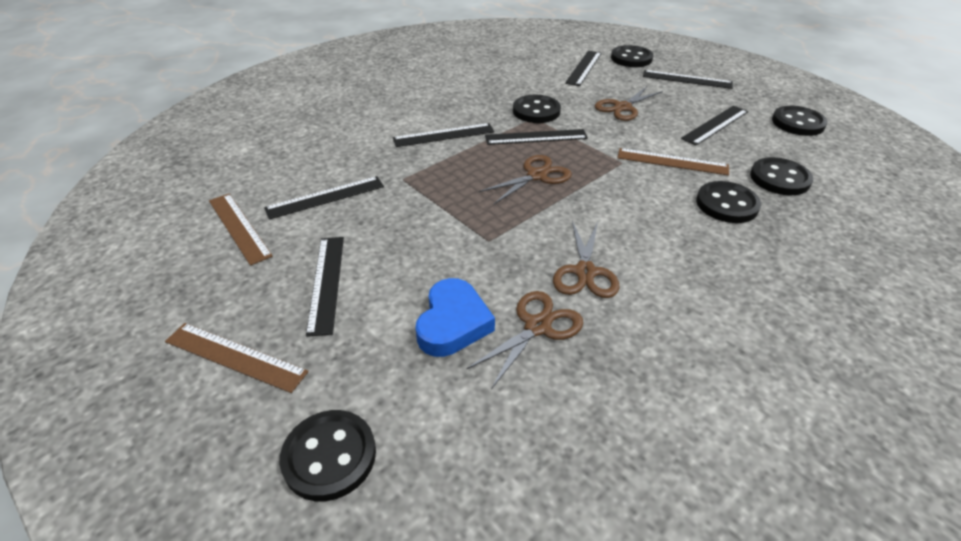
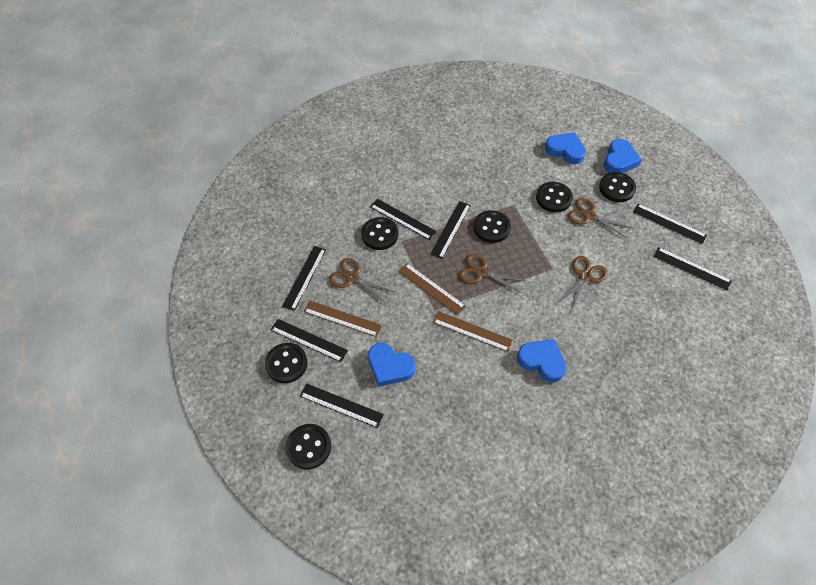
blue heart: [415,278,495,357] = 1 -> [368,343,415,387] [517,339,567,382] [545,132,586,164] [604,139,642,173] = 4

